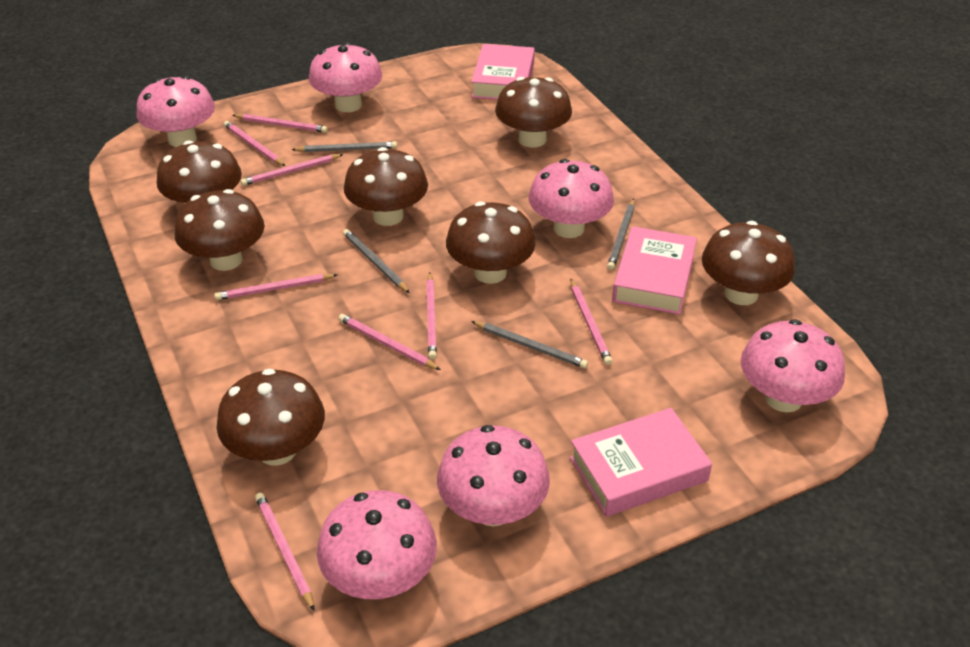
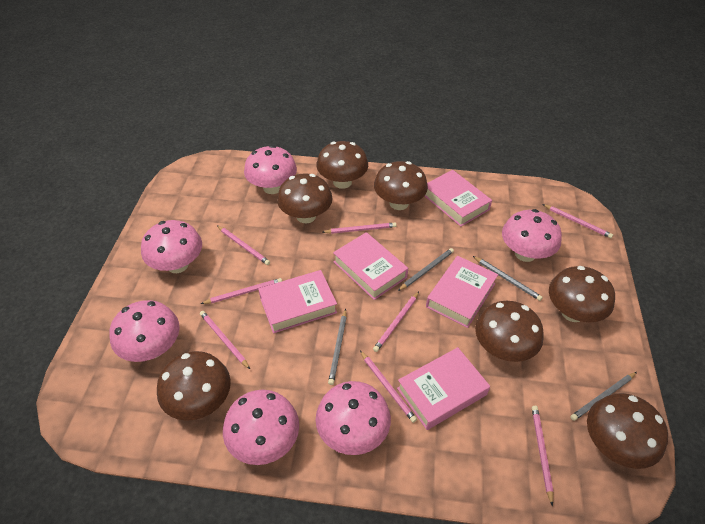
pink book: [471,44,535,100] [570,408,712,517] [612,226,697,315] = 3 -> [258,270,337,334] [333,232,408,300] [397,347,490,430] [425,170,492,227] [426,256,498,328] = 5

